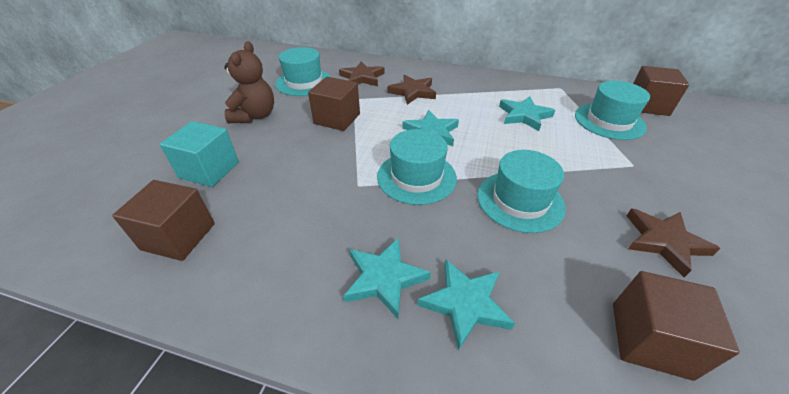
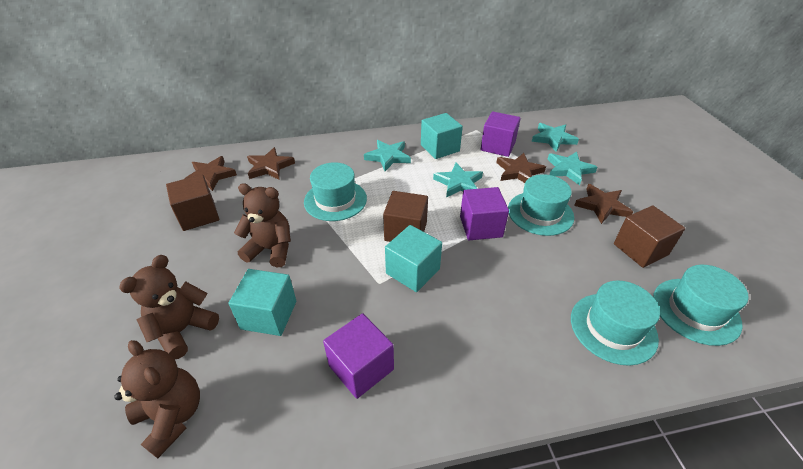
brown cube: [112,180,215,261] [308,77,360,131] [613,271,740,381] [633,66,689,116] = 4 -> [166,174,219,231] [383,191,428,242] [614,206,685,268] = 3
brown star: [339,61,385,86] [388,75,436,105] [627,209,721,278] = 3 -> [184,156,237,191] [247,147,295,180] [496,153,546,183] [574,184,633,224] = 4
brown teddy bear: [224,41,274,123] = 1 -> [114,340,200,458] [119,255,219,359] [234,183,291,267] = 3
purple cube: none = 0 -> [323,313,394,399] [460,187,509,240] [481,111,521,157] = 3
turquoise cube: [160,121,239,187] = 1 -> [229,269,296,336] [385,225,442,292] [421,113,463,159] = 3

